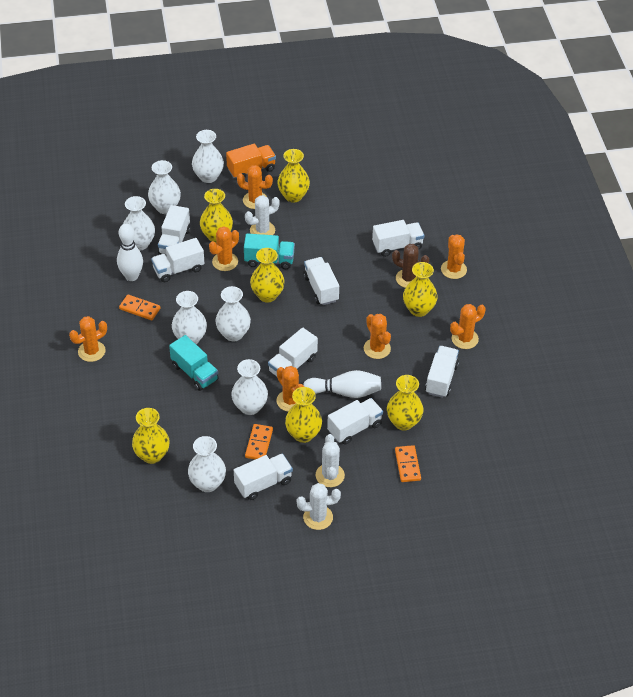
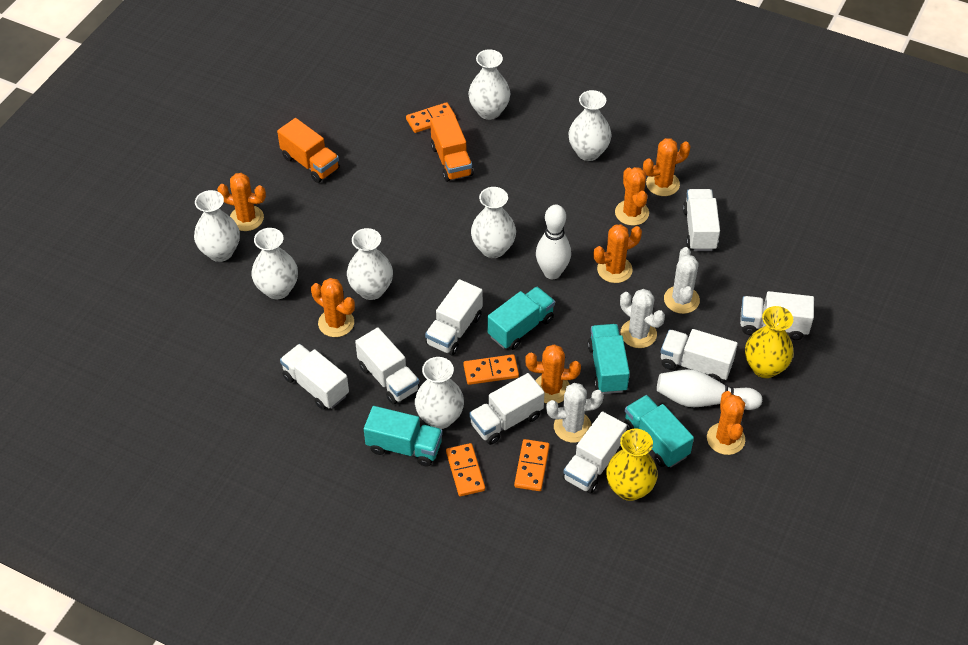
brown cactus: [392,244,429,288] = 1 -> none = 0
orange domino: [119,294,161,320] [245,424,273,459] [395,445,421,482] = 3 -> [406,102,456,133] [446,443,485,496] [463,354,519,385] [514,439,550,491] = 4
orange truck: [226,143,276,178] = 1 -> [277,118,340,183] [430,113,474,182] = 2
turquoise truck: [169,335,219,391] [244,233,295,269] = 2 -> [364,406,443,467] [487,287,555,350] [588,324,630,394] [624,395,694,467] = 4
yellow vase: [132,408,170,464] [200,189,233,243] [250,248,285,303] [277,149,310,203] [285,387,322,443] [387,375,423,430] [403,262,438,317] = 7 -> [606,429,658,501] [745,306,794,378] = 2

